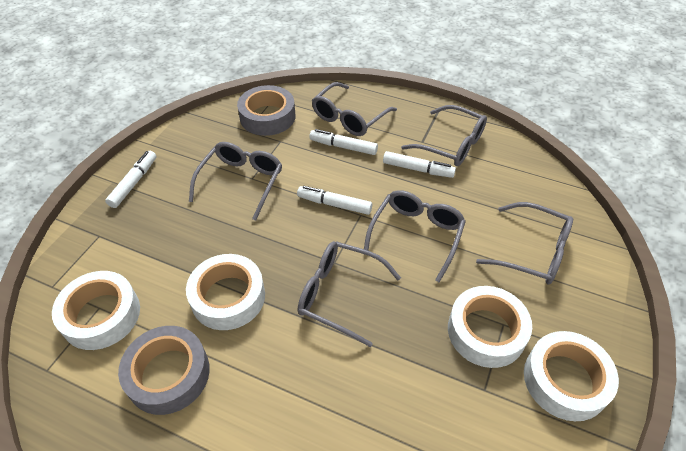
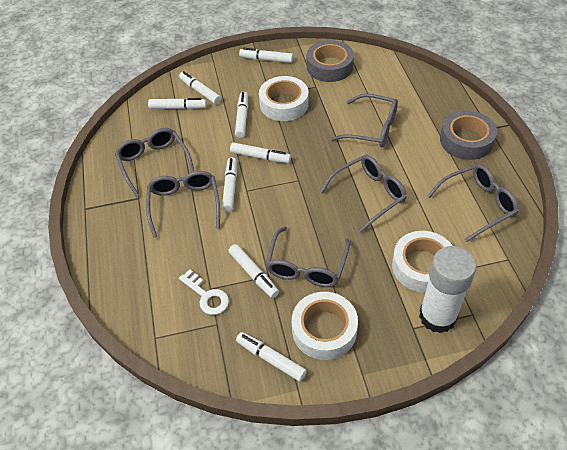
white glue stick: none = 0 -> [419,246,477,333] = 1
white key: none = 0 -> [179,269,229,315] = 1
white marker: [105,151,157,208] [297,186,372,215] [309,129,378,155] [383,151,456,178] = 4 -> [148,98,207,109] [179,71,221,104] [222,157,237,212] [228,244,279,298] [230,142,291,163] [235,92,248,138] [236,332,307,382] [239,48,293,63] = 8
white tape: [52,271,140,350] [186,254,265,330] [448,286,532,368] [524,331,619,421] = 4 -> [259,76,309,121] [292,292,358,360] [392,231,453,293] = 3

